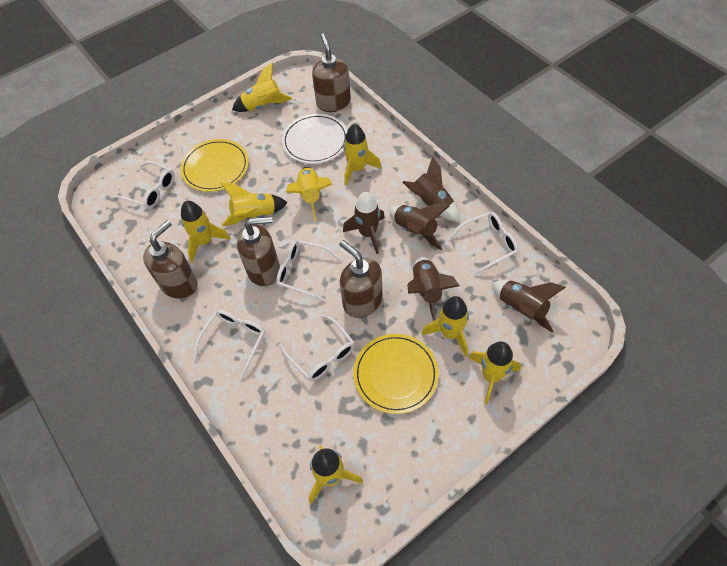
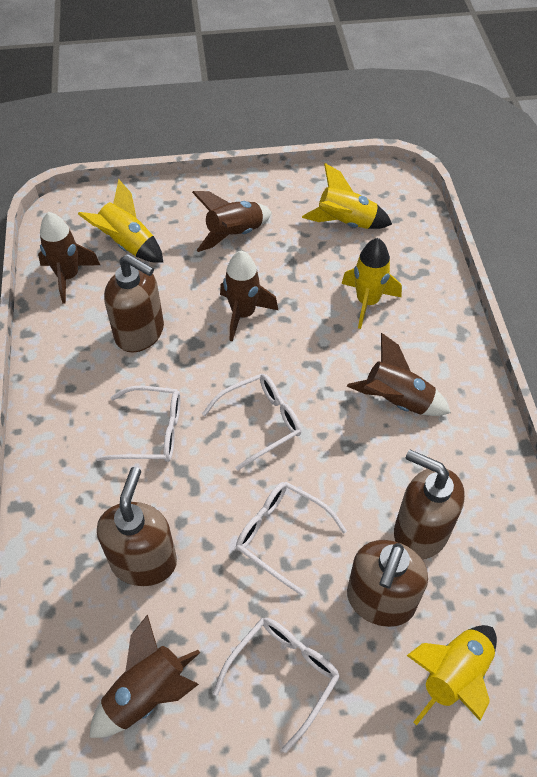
white glasses: [113,161,175,209] [194,310,265,380] [276,240,342,302] [280,314,355,381] [448,212,518,275] = 5 -> [97,386,180,462] [202,374,302,471] [213,618,340,753] [236,482,347,596] = 4
white plate: [282,114,348,164] = 1 -> none = 0
yellow plate: [180,139,249,192] [353,334,439,414] = 2 -> none = 0
yellow rocket: [181,201,231,262] [221,182,288,226] [232,63,292,112] [286,167,333,221] [309,445,363,504] [343,124,382,185] [422,296,469,357] [469,342,521,404] = 8 -> [78,179,163,263] [302,163,392,229] [341,238,402,329] [407,625,497,725] = 4

